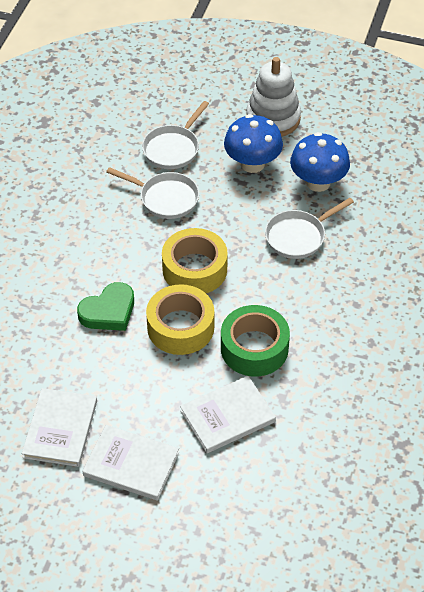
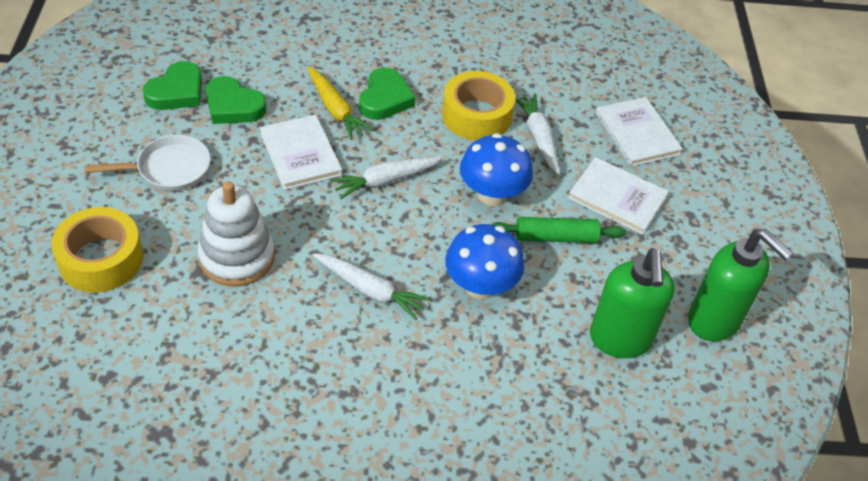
green heart: [77,282,134,331] = 1 -> [143,61,202,110] [206,76,266,124] [359,68,416,120] = 3
green rolling pin: none = 0 -> [491,217,626,243] = 1
green soap dispenser: none = 0 -> [590,248,675,358] [688,229,793,341] = 2
green tape: [221,305,290,376] = 1 -> none = 0
white carrot: none = 0 -> [313,253,430,320] [331,156,444,199] [515,94,560,175] = 3
white pan: [106,167,199,219] [142,101,209,169] [265,198,354,259] = 3 -> [84,135,211,191] = 1
yellow carrot: none = 0 -> [307,67,374,140] = 1

